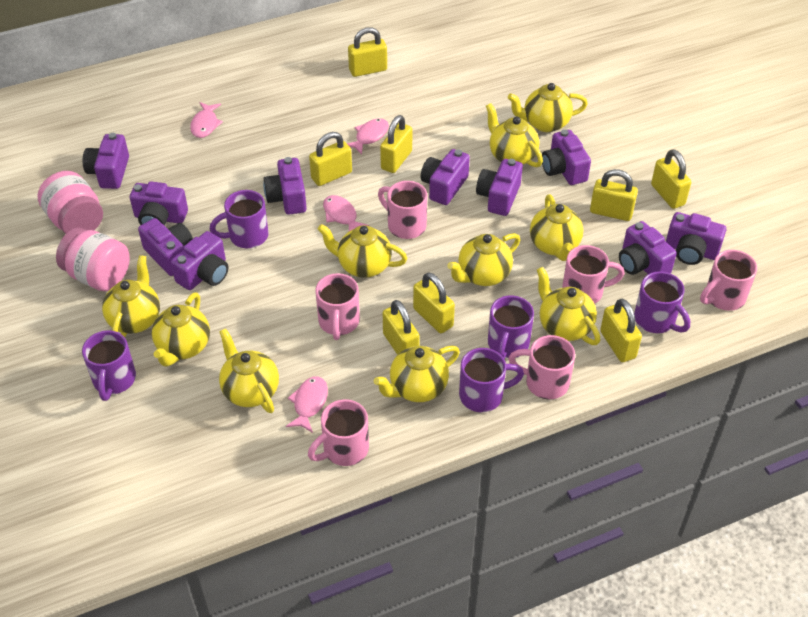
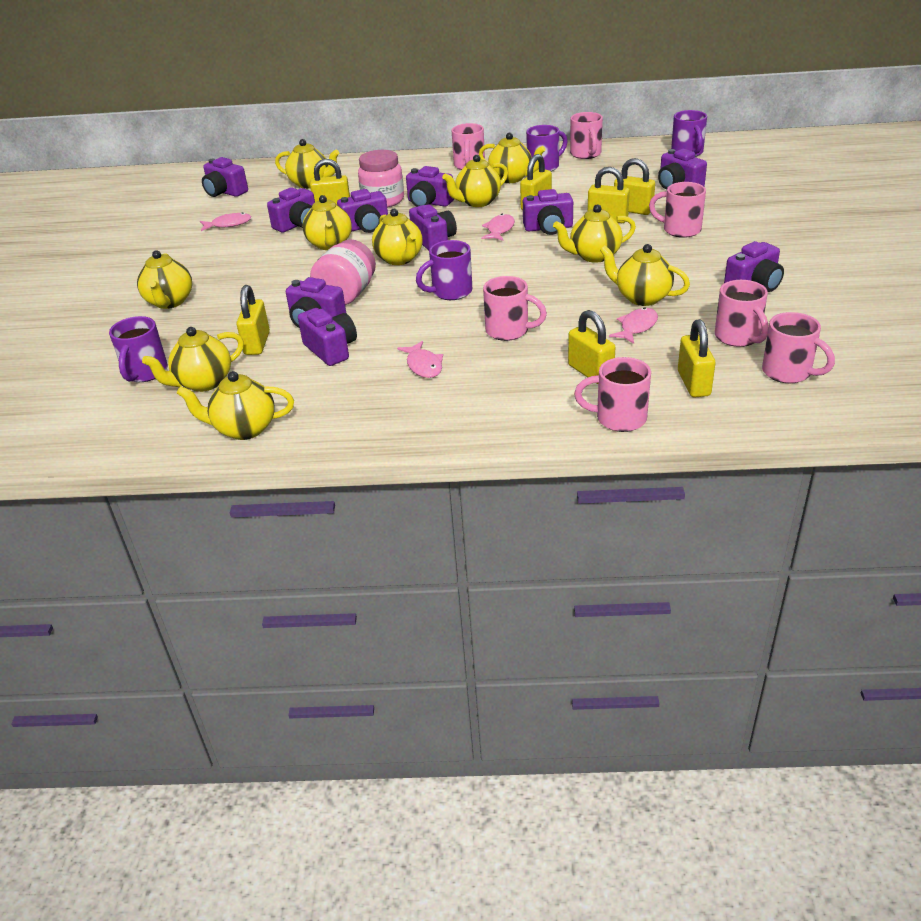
pink mug: [308,399,369,466] [315,273,360,340] [378,181,427,239] [508,335,575,399] [562,245,625,304] [700,250,757,311] = 6 -> [451,123,485,170] [483,276,547,341] [570,112,603,159] [574,357,651,432] [649,182,706,238] [715,280,769,347] [762,312,835,383] = 7
purple mug: [82,330,136,401] [209,190,268,248] [459,348,524,412] [488,295,534,359] [634,271,690,333] = 5 -> [109,316,168,382] [416,240,472,300] [526,125,568,172] [671,110,707,157] = 4
yellow padlock: [309,132,352,186] [348,27,387,77] [380,115,412,173] [383,300,420,355] [413,273,455,333] [590,169,638,221] [600,299,642,362] [651,149,691,209] = 8 -> [237,285,270,355] [310,159,350,204] [520,154,552,210] [568,310,616,384] [588,167,630,223] [614,158,655,215] [678,319,715,397] = 7

